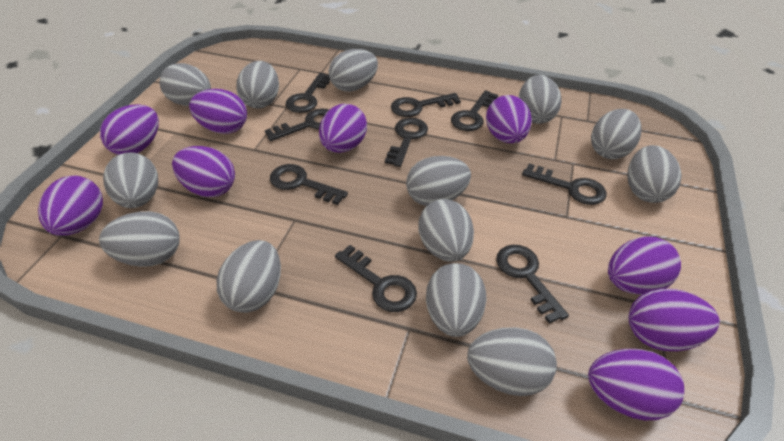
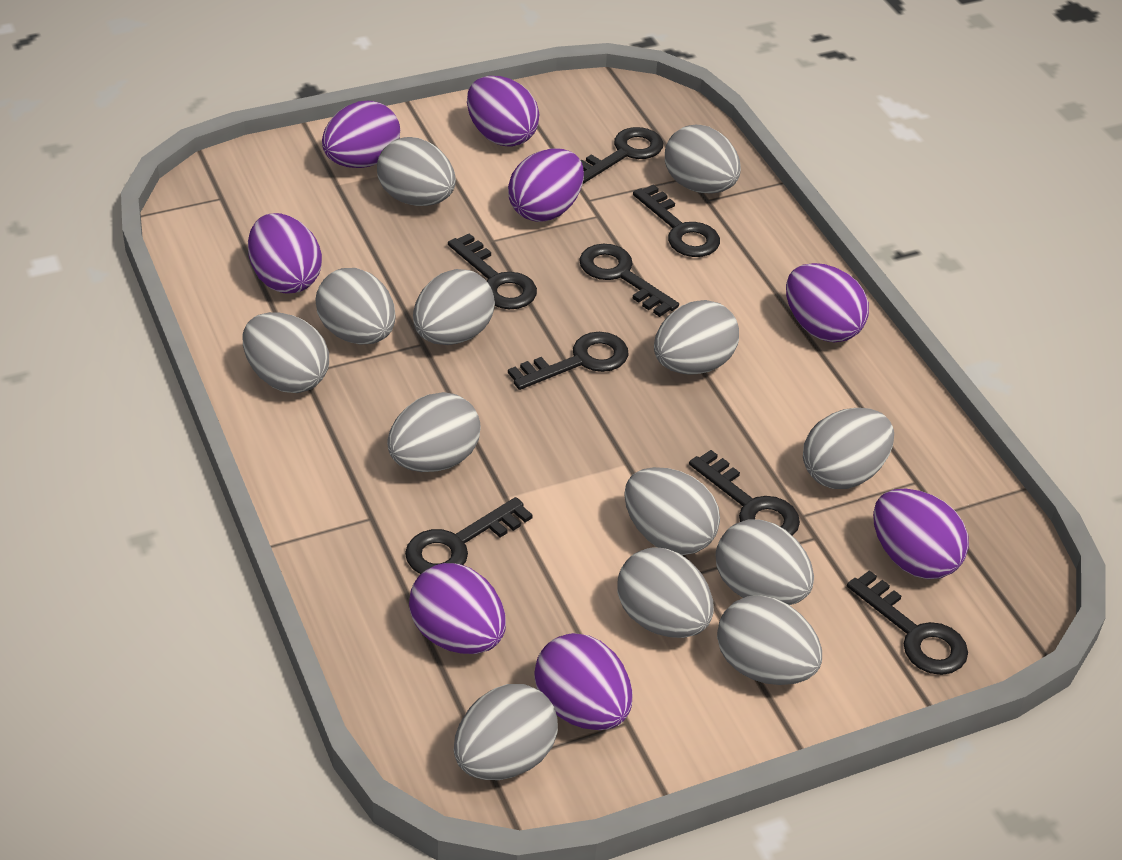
black key: [265,109,329,141] [270,164,348,205] [286,73,330,113] [335,245,417,312] [385,118,428,167] [391,93,461,117] [451,90,498,131] [496,245,569,324] [522,163,606,205] = 9 -> [405,497,533,574] [448,233,537,309] [508,332,629,390] [579,244,679,317] [581,127,663,184] [633,184,720,257] [689,450,800,536] [847,570,968,675] = 8
purple egg: [38,175,103,236] [100,104,159,155] [172,146,235,197] [189,89,247,134] [319,104,367,153] [486,95,532,143] [588,349,684,420] [608,236,681,295] [629,289,720,351] = 9 -> [248,213,322,293] [322,101,400,168] [409,563,506,654] [467,76,539,147] [508,149,584,222] [534,633,632,730] [786,263,869,343] [873,488,969,579] = 8

